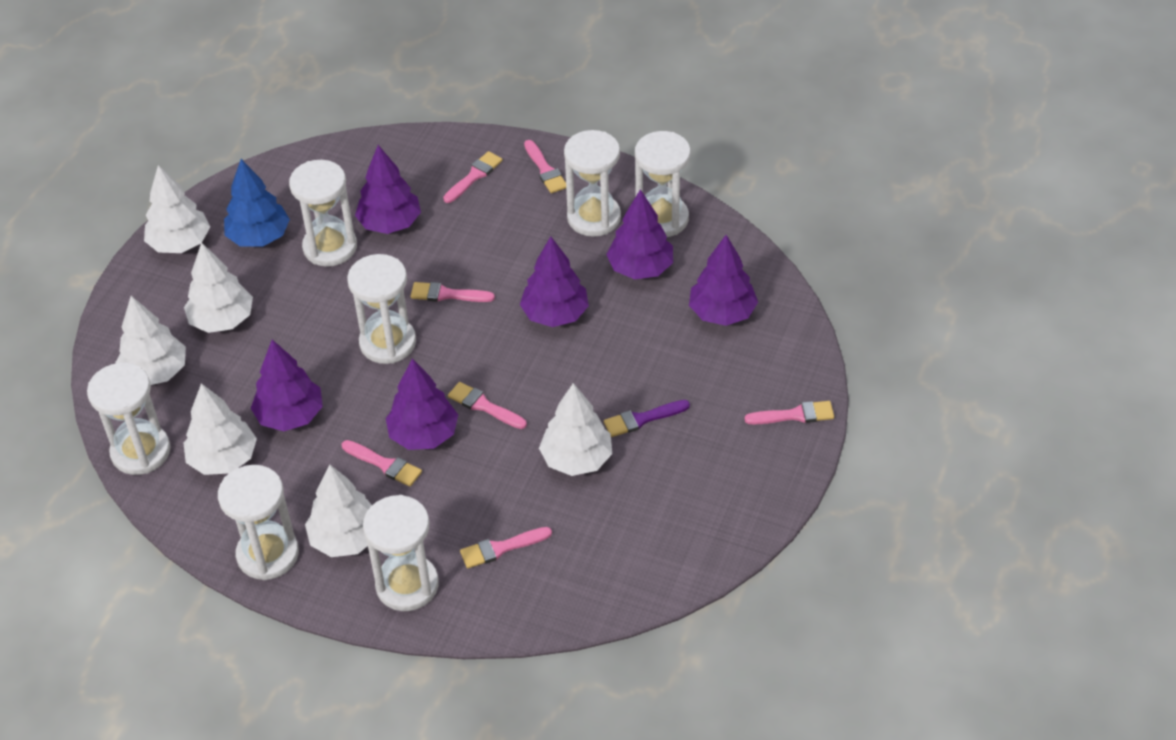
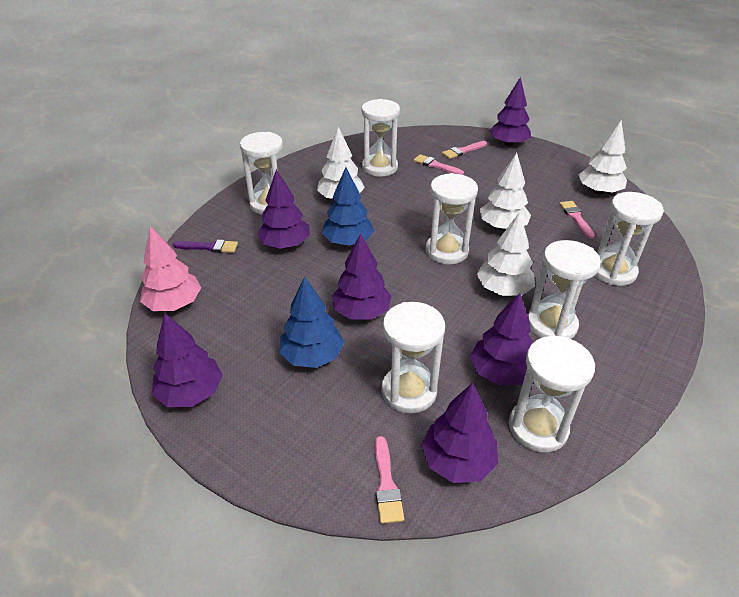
blue tree: [224,159,290,247] = 1 -> [279,276,344,368] [322,167,374,246] = 2
pink brush: [342,440,422,487] [411,282,495,302] [443,151,503,203] [448,382,527,429] [460,527,552,568] [524,140,566,193] [745,401,834,425] = 7 -> [375,436,404,524] [413,154,464,175] [442,141,487,159] [559,201,595,239] = 4
pink tree: none = 0 -> [140,226,201,311] = 1
white tree: [115,296,186,385] [144,165,210,253] [183,383,257,475] [184,242,253,333] [305,464,372,557] [539,383,612,476] = 6 -> [317,127,365,199] [477,212,535,296] [480,153,531,230] [578,121,627,195] = 4

